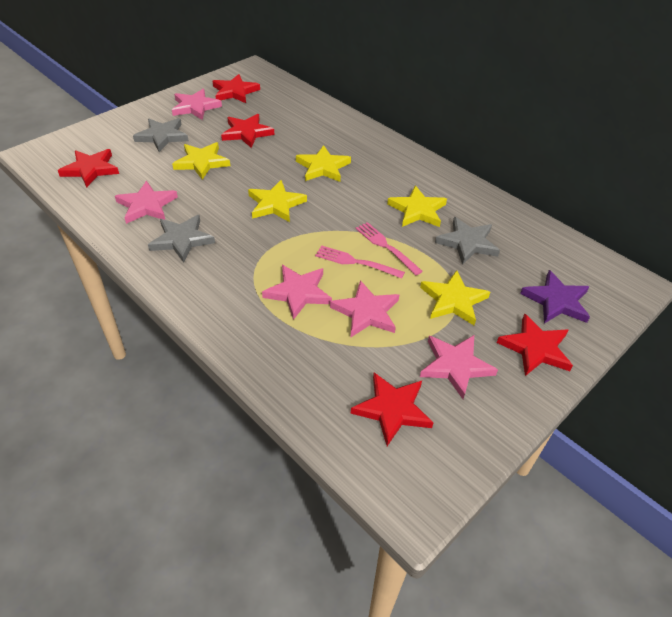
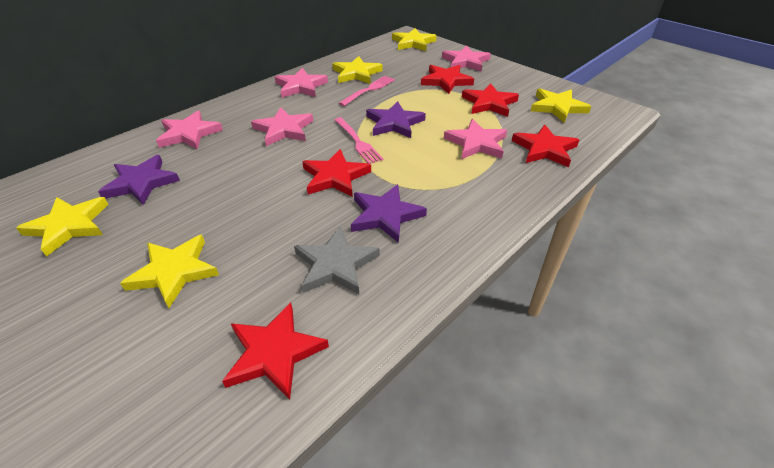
grey star: [133,118,189,152] [148,215,215,263] [435,217,500,265] = 3 -> [294,227,380,294] = 1
purple star: [520,270,590,323] = 1 -> [98,155,180,205] [351,184,427,243] [366,101,426,138] = 3

